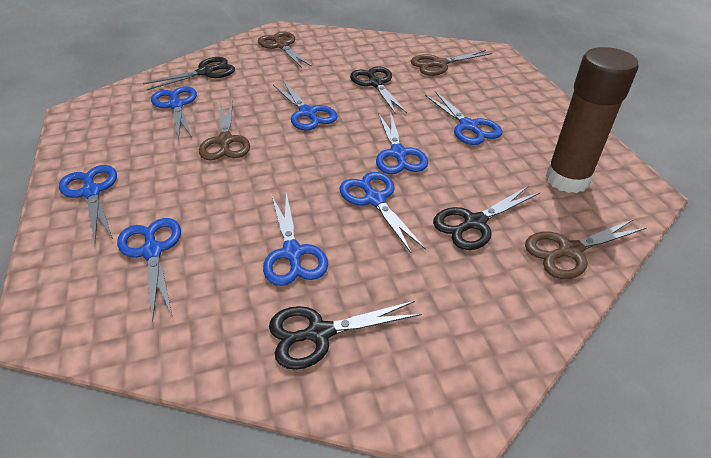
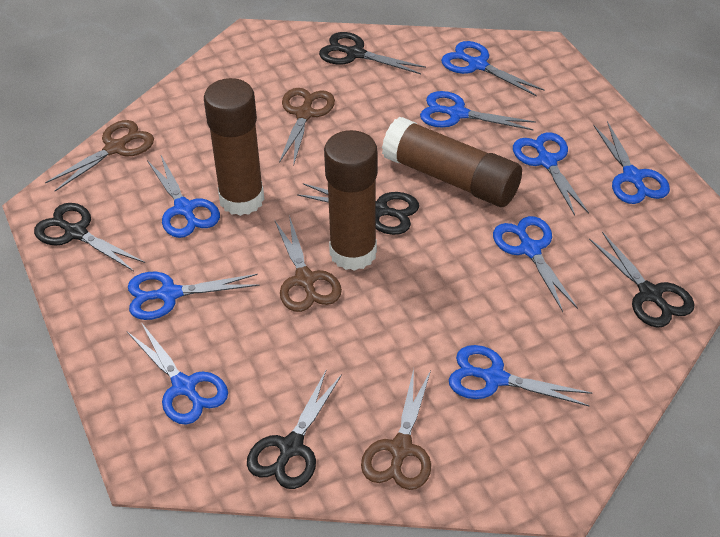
black scissors: [143,57,235,90] [269,301,422,370] [350,66,407,114] [433,186,540,250] = 4 -> [34,203,145,271] [247,371,342,489] [297,183,419,235] [319,32,426,74] [589,232,694,328] = 5
blue scissors: [59,165,117,242] [117,218,181,321] [151,86,197,140] [263,192,328,286] [273,81,337,131] [340,172,426,254] [376,111,428,174] [425,91,503,145] = 8 -> [127,322,228,425] [128,272,260,320] [147,156,220,238] [420,91,536,130] [441,41,544,96] [449,345,592,406] [493,216,578,312] [513,132,589,216] [593,121,670,204] = 9
brown glue stick: [545,47,638,193] = 1 -> [204,78,264,216] [324,130,377,271] [382,117,522,207] = 3

